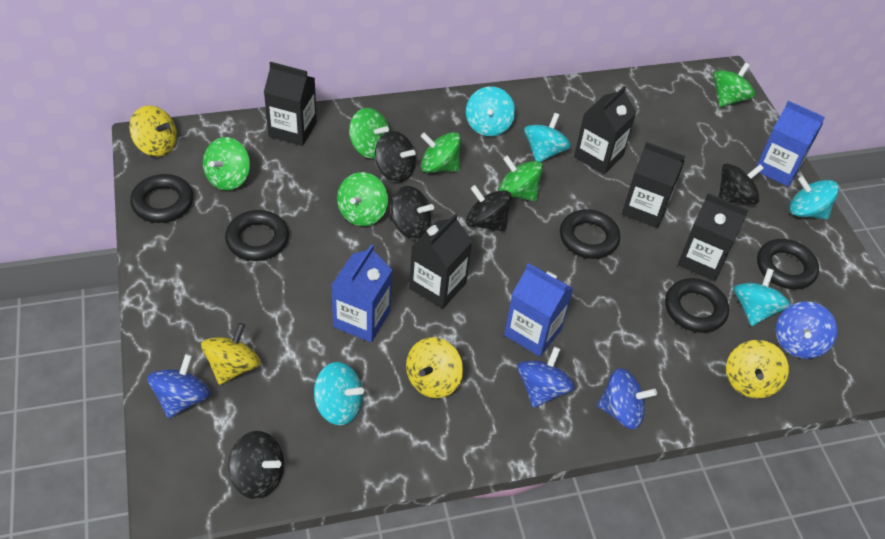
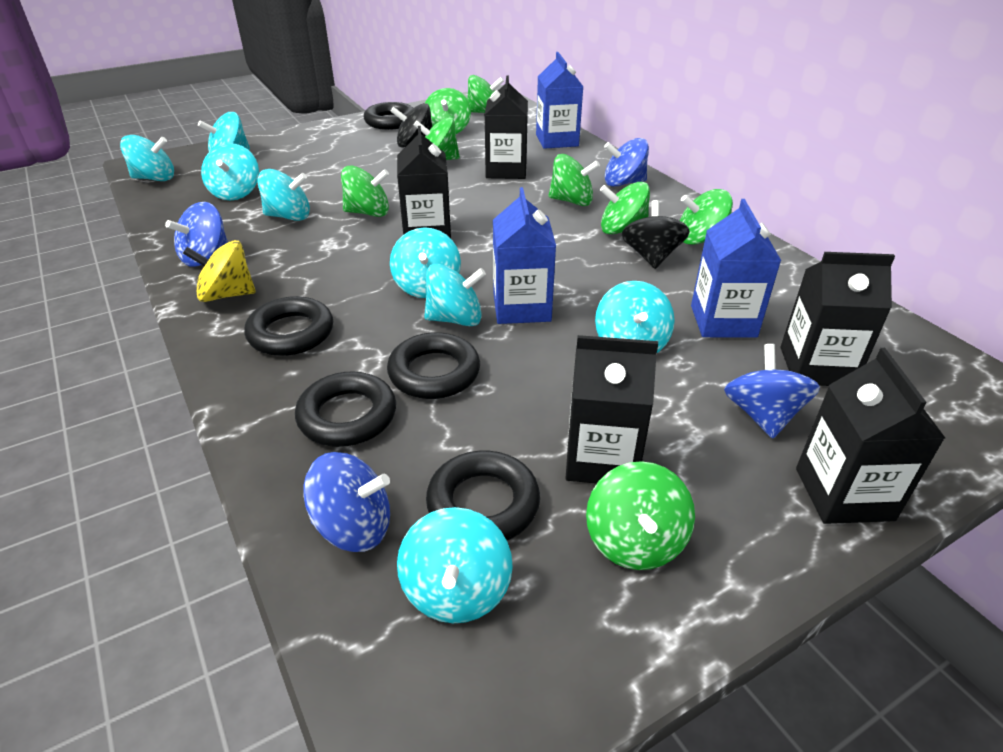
black spinning top: [228,431,284,499] [375,131,416,183] [390,186,434,239] [466,185,511,232] [719,164,764,204] = 5 -> [390,103,433,148] [622,200,690,269] = 2
green spinning top: [203,137,250,190] [337,172,388,226] [349,108,390,159] [421,132,461,173] [498,155,543,201] [713,63,755,107] = 6 -> [341,165,389,217] [414,118,460,160] [425,88,471,134] [467,75,504,113] [548,154,600,206] [586,461,695,570] [600,182,650,234] [680,189,733,245] = 8
turquoise spinning top: [314,362,364,425] [466,86,515,136] [524,113,571,162] [734,268,790,326] [790,176,839,220] = 5 -> [120,135,174,181] [198,112,250,152] [201,143,259,200] [257,169,310,221] [390,227,461,298] [397,507,513,623] [424,264,486,326] [595,281,675,353] = 8
yellow spinning top: [129,105,177,157] [201,323,261,385] [406,337,463,398] [726,340,789,398] = 4 -> [183,240,256,302] = 1

